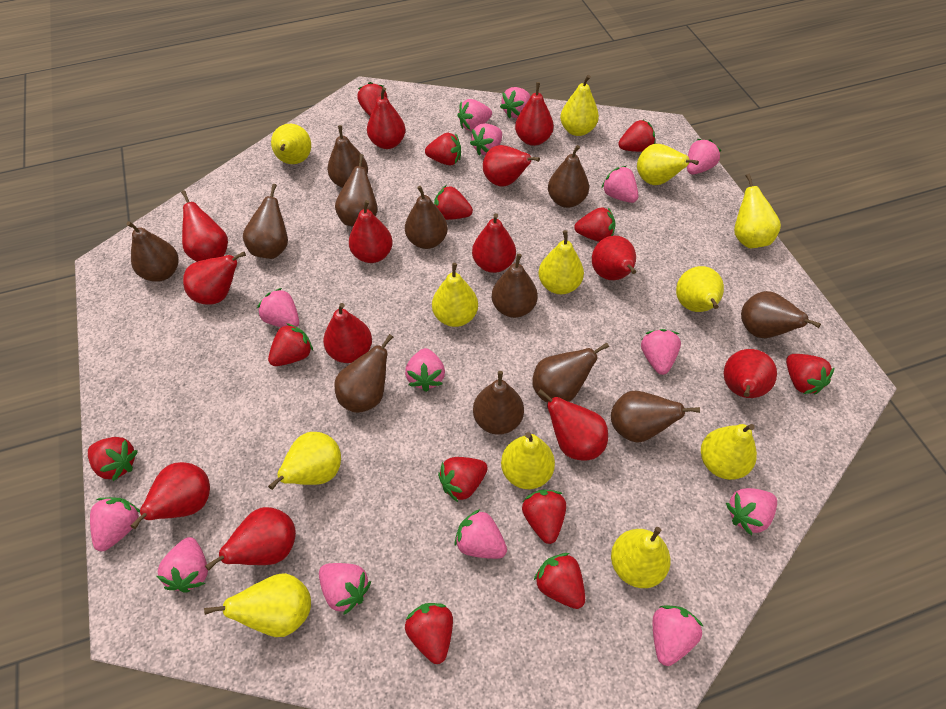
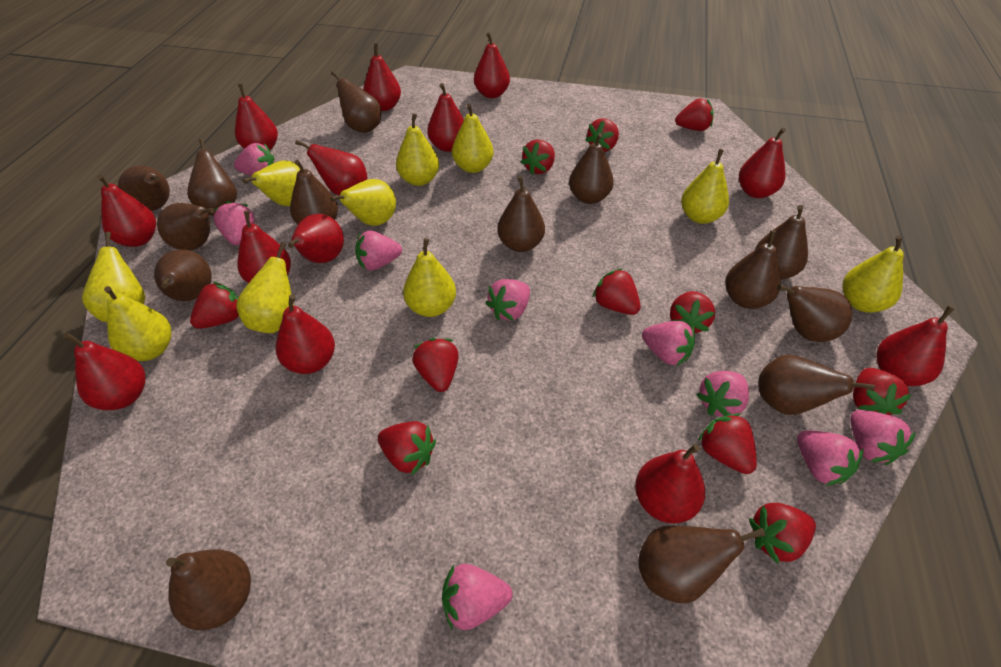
brown pear: [126,221,179,282] [243,184,288,259] [327,125,368,188] [334,334,393,413] [335,154,378,227] [405,186,448,249] [473,371,524,435] [492,254,538,318] [532,343,609,402] [548,145,589,208] [611,391,700,442] [741,291,821,338] = 12 -> [118,166,170,211] [154,249,212,301] [157,203,214,250] [166,549,251,630] [187,139,237,215] [290,160,338,224] [331,71,381,133] [497,176,545,252] [569,133,614,204] [638,526,766,603] [725,230,781,309] [755,205,808,280] [758,355,875,415] [777,285,852,342] = 14
pink strawberry: [90,497,140,551] [157,537,208,593] [257,288,299,327] [319,563,371,615] [405,348,445,392] [454,509,507,559] [457,99,492,131] [470,123,502,155] [500,87,530,119] [602,166,638,203] [641,329,681,375] [653,605,704,666] [687,139,722,175] [726,488,777,535] = 14 -> [214,201,255,245] [234,143,274,176] [355,230,402,270] [442,564,513,630] [486,279,530,321] [642,321,695,366] [696,371,749,417] [797,430,863,486] [850,410,916,465] = 9
red strawberry: [88,437,138,481] [268,323,313,366] [357,82,387,116] [405,603,453,664] [425,133,461,165] [434,186,473,220] [438,457,488,502] [522,490,566,544] [534,553,585,609] [574,207,616,242] [618,119,655,152] [786,354,835,395] = 12 -> [190,281,239,329] [378,421,436,475] [412,338,459,392] [521,139,555,175] [586,118,619,152] [592,268,641,315] [670,291,715,333] [675,98,714,131] [698,413,757,474] [749,503,816,564] [853,368,911,415] = 11
yellow pear: [204,573,311,637] [268,432,341,490] [271,124,311,164] [432,263,478,327] [501,432,555,489] [539,230,584,294] [560,75,599,136] [611,527,671,588] [637,144,699,185] [676,266,724,312] [701,424,757,480] [734,174,781,248] = 12 -> [82,232,145,322] [104,286,172,361] [236,242,294,333] [242,160,300,206] [330,179,396,226] [396,113,439,186] [403,238,456,317] [452,103,494,173] [681,149,729,224] [843,235,904,313] = 10

